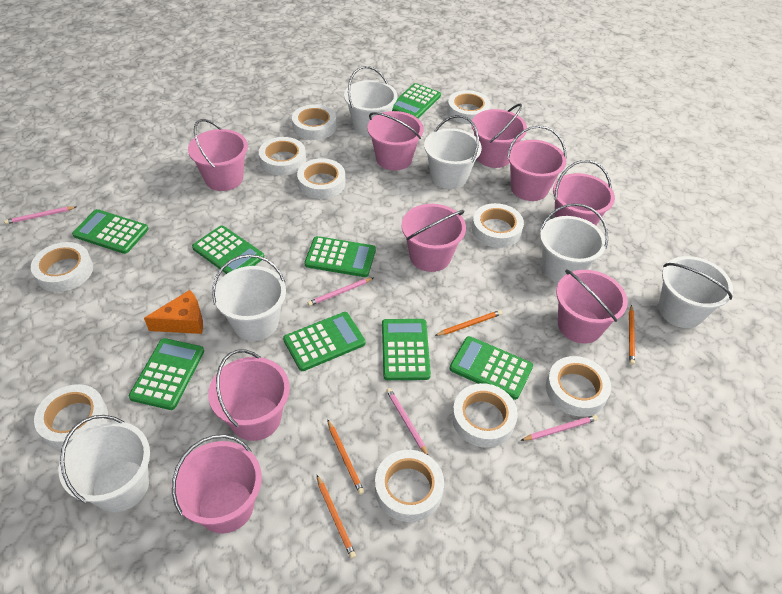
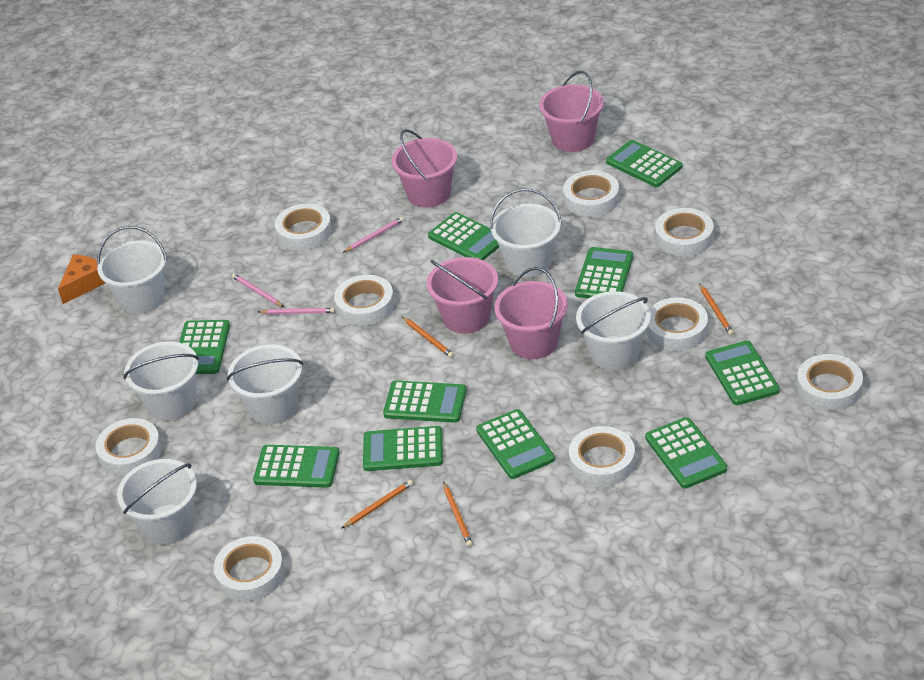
green calculator: [72,209,149,254] [129,338,204,410] [192,225,264,274] [283,312,365,371] [304,236,376,277] [382,319,431,380] [392,83,441,118] [449,336,533,400] = 8 -> [179,320,230,374] [253,445,340,488] [363,426,443,471] [383,381,467,423] [428,212,499,260] [476,409,555,479] [575,247,633,298] [606,140,682,187] [645,417,727,489] [705,340,780,405] = 10
pink bucket: [171,434,262,533] [188,119,248,191] [208,349,290,441] [367,111,423,171] [401,204,466,272] [471,104,527,168] [507,126,566,201] [553,160,615,225] [556,269,628,344] = 9 -> [392,129,457,208] [427,257,498,334] [494,267,568,359] [539,71,603,152] = 4
pink pencil: [4,206,76,224] [307,278,373,306] [386,388,428,455] [520,415,598,441] = 4 -> [232,273,284,307] [258,308,335,314] [343,217,404,253] = 3
white tape: [31,242,93,292] [34,384,108,450] [259,137,306,176] [292,104,336,140] [297,158,346,199] [375,450,444,522] [447,90,491,124] [452,383,518,448] [472,203,524,248] [546,356,611,417] = 10 -> [95,418,162,476] [214,536,285,601] [275,204,332,250] [334,275,395,325] [563,170,619,217] [569,426,635,486] [646,298,708,351] [655,208,714,256] [797,354,863,411] = 9

